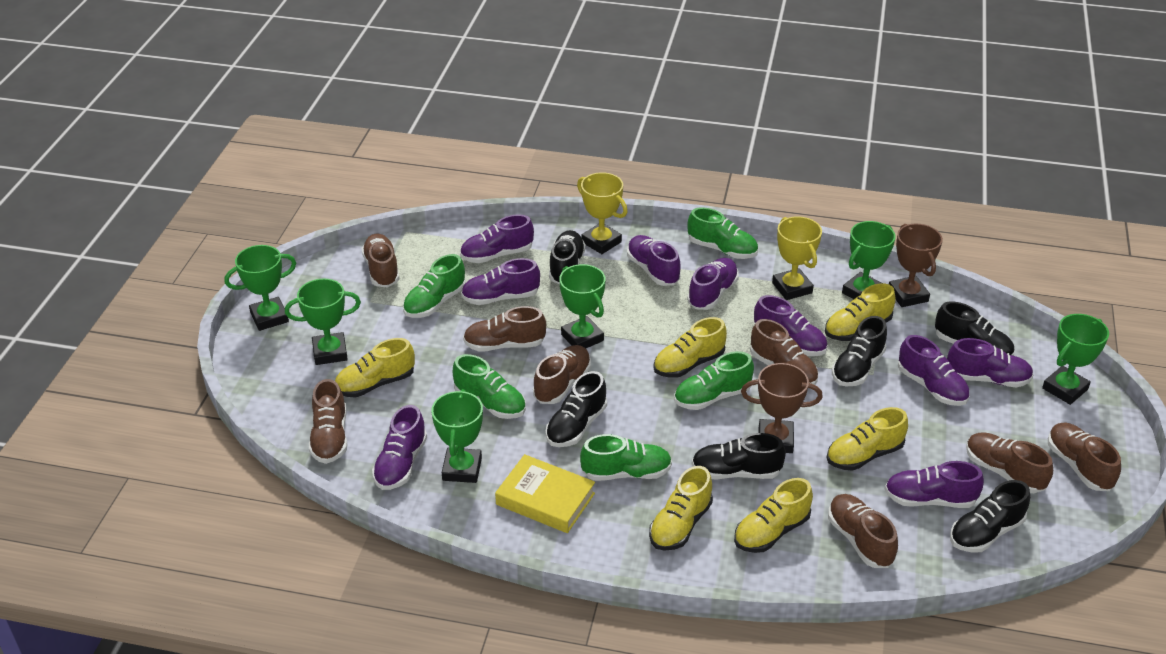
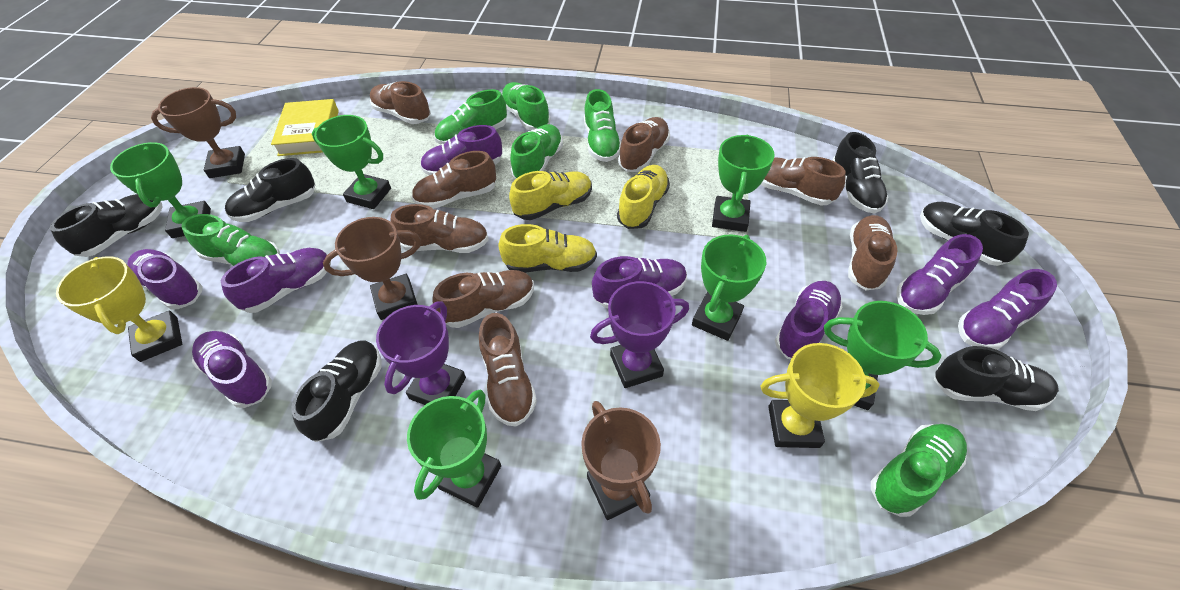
brown trophy: [741,363,823,453] [889,224,943,307] = 2 -> [151,87,245,178] [323,217,421,320] [581,401,661,520] = 3
green shoe: [403,254,466,318] [453,354,526,419] [580,434,672,481] [674,351,754,410] [687,207,758,259] = 5 -> [182,214,280,266] [434,89,507,145] [502,82,551,130] [510,124,563,179] [584,89,621,162] [871,424,967,517] = 6
purple shoe: [372,405,427,490] [460,214,534,263] [461,258,540,305] [627,235,681,286] [687,258,739,310] [754,295,827,356] [885,461,984,508] [898,335,970,406] [947,338,1033,388] = 9 -> [127,249,203,309] [192,331,272,408] [221,248,331,313] [420,125,502,175] [592,256,687,308] [775,281,843,359] [896,234,983,315] [958,269,1057,350] = 8
purple trophy: none = 0 -> [376,301,466,405] [590,281,689,388] = 2
yellow shoe: [335,338,415,397] [649,466,713,551] [653,317,727,378] [734,478,813,553] [825,283,896,341] [827,407,908,471] = 6 -> [498,224,597,273] [509,171,592,220] [617,165,670,229] = 3

